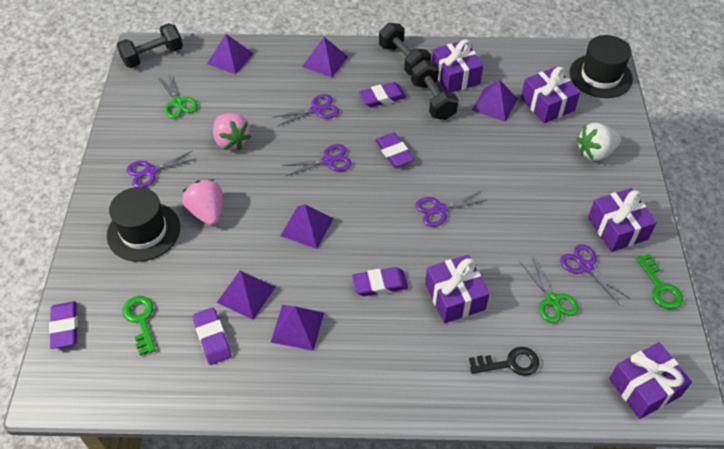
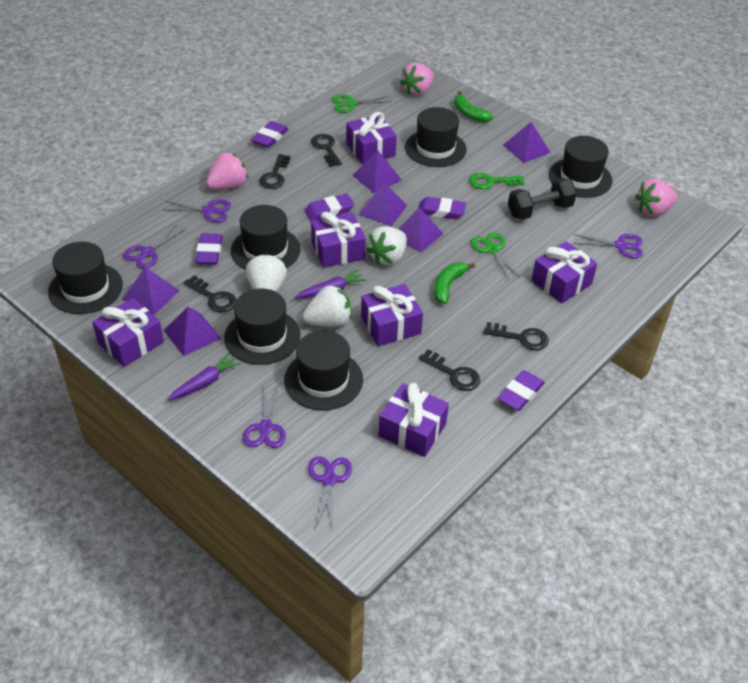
black dumbbell: [117,23,183,68] [379,23,431,75] [411,60,459,120] = 3 -> [508,178,577,220] = 1
black hat: [107,187,180,262] [569,35,633,98] = 2 -> [48,242,123,314] [224,288,301,365] [231,205,301,270] [284,331,363,410] [405,107,467,167] [549,136,613,198] = 6
black key: [469,347,539,376] = 1 -> [184,275,236,312] [259,154,291,189] [311,134,342,167] [419,349,480,391] [483,322,549,350] = 5
green banana: none = 0 -> [434,262,475,304] [454,91,494,122] = 2
green key: [122,296,156,356] [636,254,683,310] = 2 -> [469,173,524,189] = 1
pink strawberry: [182,179,223,226] [213,113,252,150] = 2 -> [206,152,248,190] [400,62,434,96] [635,179,677,217] = 3
purple carrot: none = 0 -> [168,353,241,401] [295,269,367,298] = 2
purple gift: [425,255,490,323] [431,39,483,93] [521,67,581,123] [588,188,657,252] [609,342,692,419] = 5 -> [92,298,164,367] [311,212,366,268] [346,112,397,165] [361,284,423,346] [379,383,449,457] [531,241,597,303] = 6
white strawberry: [577,123,621,161] = 1 -> [246,253,287,292] [302,285,352,327] [366,226,407,265] = 3

